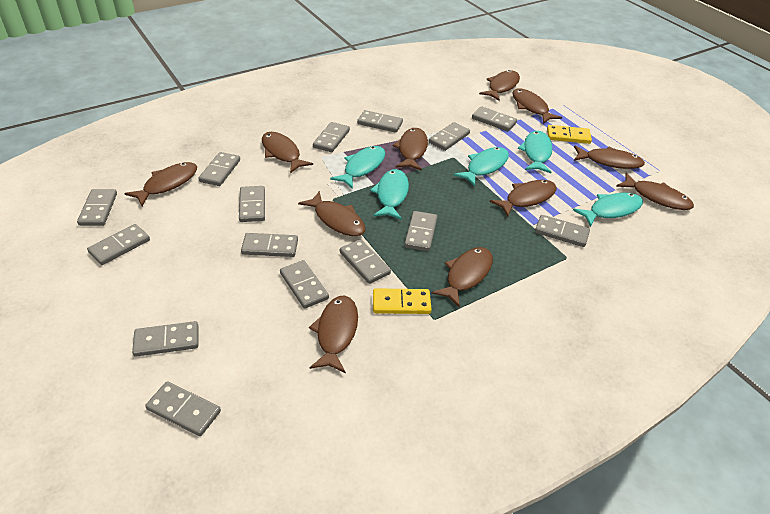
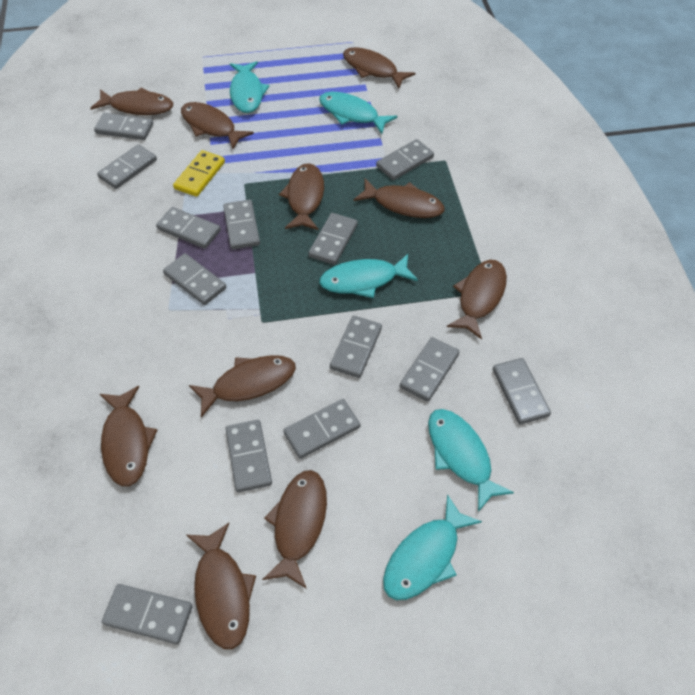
brown fish: [124,162,197,206] [262,132,313,173] [298,191,365,236] [309,295,358,373] [392,128,428,171] [431,247,493,308] [479,70,520,101] [490,180,557,217] [512,88,562,124] [574,145,645,169] [616,173,694,210] = 11 -> [90,87,173,115] [100,386,157,486] [181,102,254,149] [186,523,256,649] [189,355,296,417] [262,470,327,589] [279,163,324,230] [343,47,415,88] [354,179,445,218] [447,260,507,340] = 10
grey domino: [77,189,117,226] [87,224,150,265] [132,321,198,357] [145,381,221,436] [198,152,240,186] [239,186,265,222] [241,233,298,257] [280,260,329,309] [313,122,350,152] [340,239,391,284] [357,110,403,133] [404,211,437,251] [429,122,470,151] [472,106,517,131] [535,215,590,247] = 15 -> [94,113,153,140] [97,144,157,189] [102,584,193,644] [156,207,221,249] [163,253,226,305] [223,200,260,249] [226,420,272,492] [283,399,360,459] [308,213,358,265] [330,316,382,378] [376,139,434,180] [400,337,460,402] [493,358,551,424] = 13
yellow domino: [373,288,432,314] [547,125,592,144] = 2 -> [173,150,225,197] = 1

